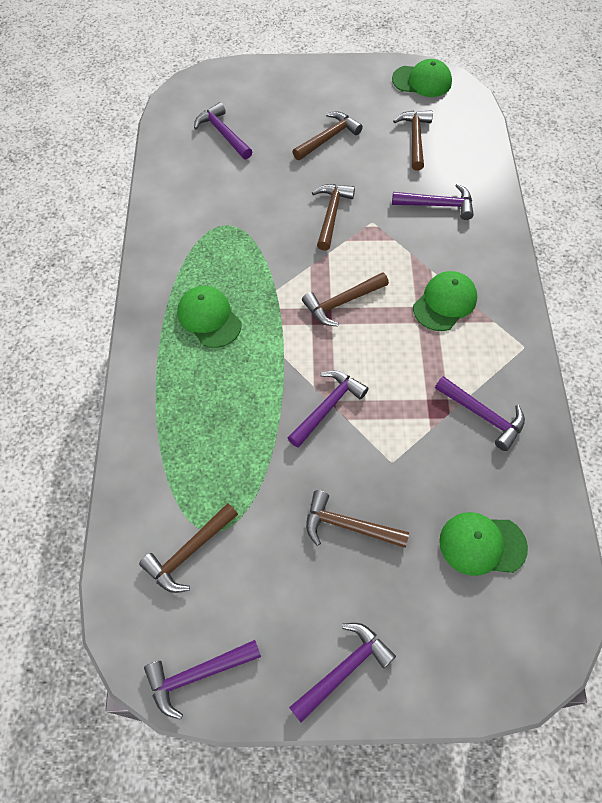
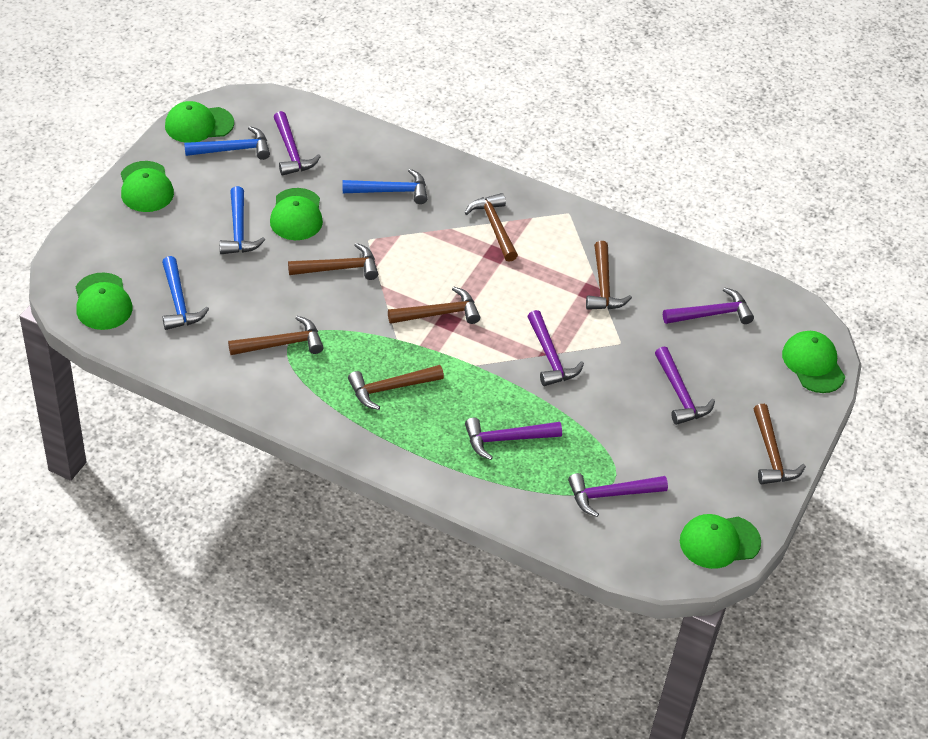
blue hammer: none = 0 -> [162,256,209,330] [184,126,270,160] [220,186,265,254] [343,169,427,204] = 4
brown hammer: [139,503,238,593] [292,112,363,160] [302,272,389,326] [306,490,409,548] [312,184,355,251] [393,110,433,171] = 6 -> [228,316,324,355] [288,243,378,280] [348,365,444,410] [388,287,480,324] [465,193,518,262] [586,241,632,310] [753,404,806,484] = 7
green cap: [177,286,241,348] [392,59,452,97] [413,271,477,331] [439,512,528,576] = 4 -> [76,272,133,330] [121,161,174,212] [165,101,234,143] [270,188,323,240] [680,514,761,569] [782,331,845,393] = 6

